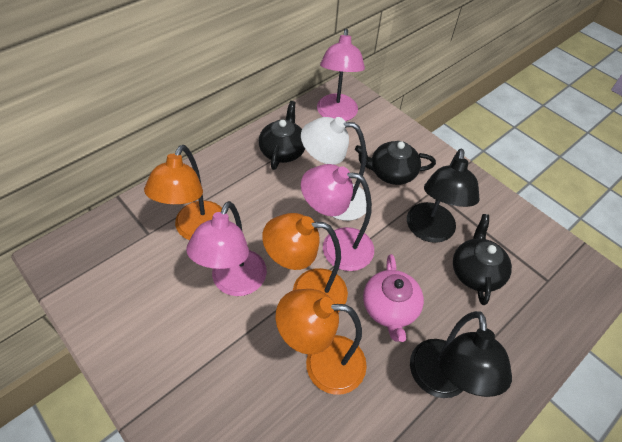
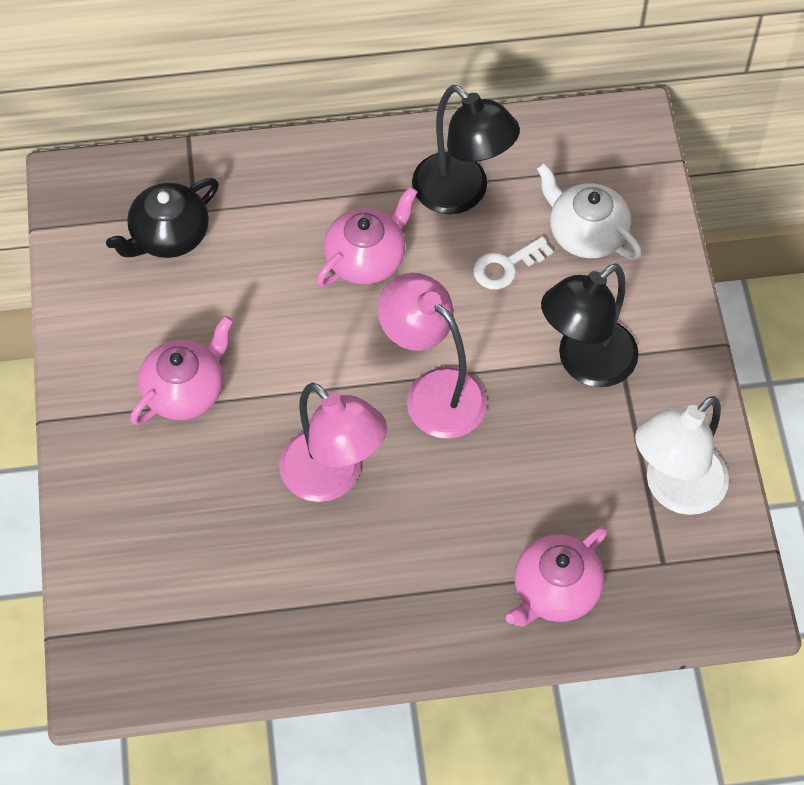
black teapot: [259,101,305,170] [355,141,436,185] [453,214,512,305] = 3 -> [106,178,219,258] = 1
orange lamp: [144,145,222,240] [262,213,348,312] [276,289,367,395] = 3 -> none = 0
pink lamp: [186,201,267,296] [301,164,374,271] [317,29,365,121] = 3 -> [279,382,387,502] [378,273,487,439] = 2
pink teapot: [363,254,424,342] = 1 -> [130,316,233,425] [316,186,417,287] [506,526,608,626] = 3
white key: none = 0 -> [473,237,553,290] = 1
white teapot: none = 0 -> [536,163,642,259] = 1

